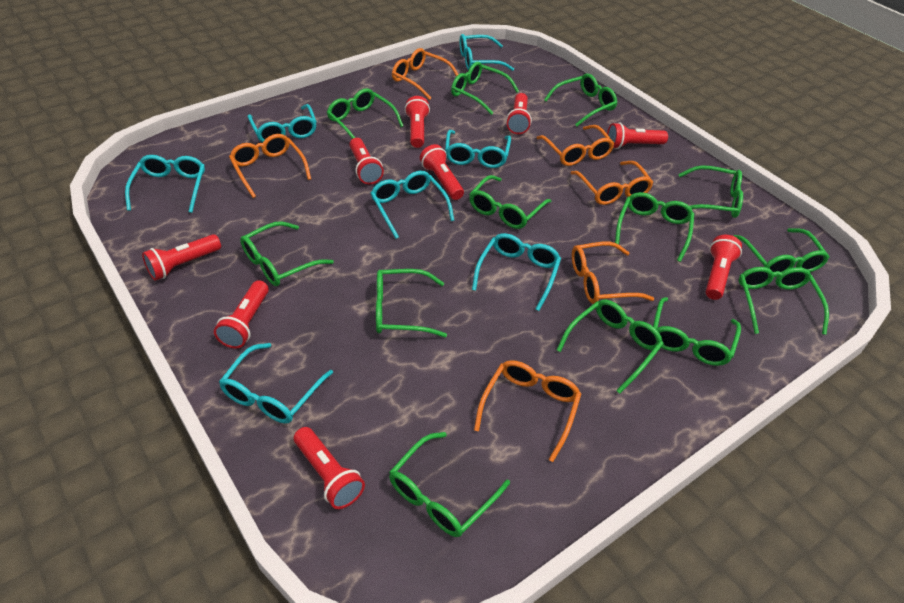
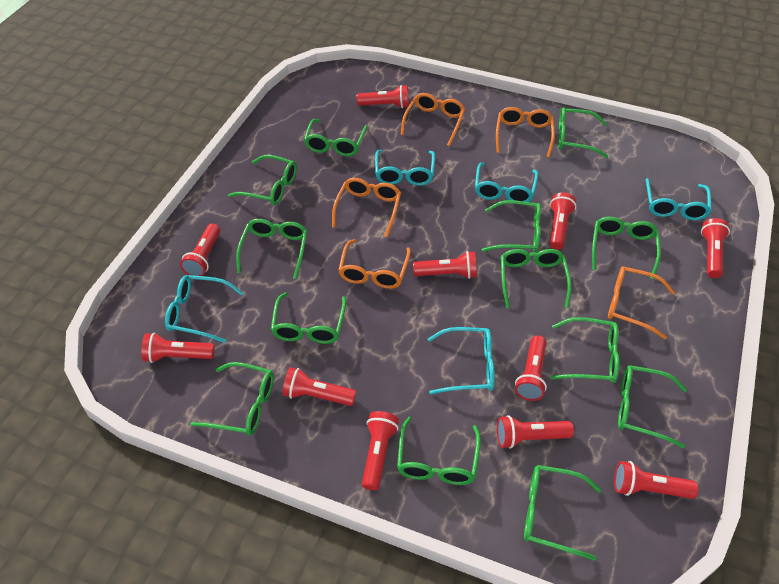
orange glasses: [229,134,311,198] [392,48,459,100] [474,360,581,462] [537,125,614,166] [571,161,653,205] [572,242,654,304] = 6 -> [332,178,401,237] [338,239,411,289] [401,93,465,146] [496,107,555,157] [608,266,675,339] = 5
red flashlight: [142,234,221,281] [214,280,269,349] [294,427,365,509] [349,138,384,184] [405,96,430,148] [420,144,464,200] [506,93,532,134] [607,122,668,149] [705,235,742,300] = 9 -> [141,333,215,363] [180,223,220,276] [282,367,356,406] [357,85,409,108] [362,411,399,490] [413,251,477,279] [497,415,574,449] [515,335,547,401] [550,192,576,250] [614,461,698,499] [701,218,730,278] = 11
turquoise glasses: [125,155,205,213] [219,343,333,424] [247,104,317,143] [370,171,454,239] [445,130,511,168] [460,34,514,71] [472,233,561,311] = 7 -> [165,275,244,343] [375,150,435,186] [428,327,495,394] [475,163,538,202] [646,178,712,220] = 5

